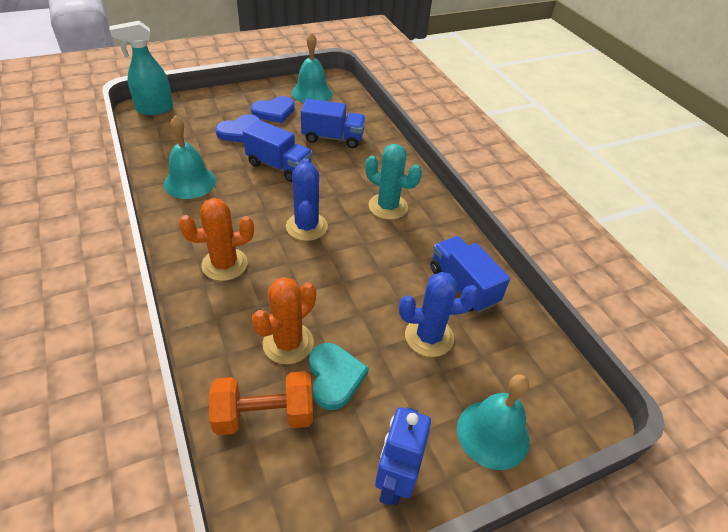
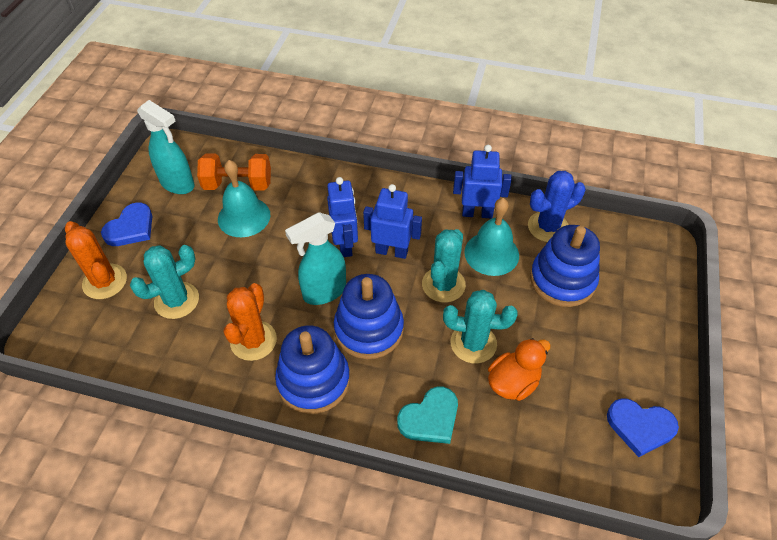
blue cactus: [286,158,328,241] [399,272,479,357] = 2 -> [528,171,585,242] = 1
blue robot: [375,407,431,505] = 1 -> [327,177,358,257] [363,184,422,259] [453,145,512,219] = 3
blue stacking toy: none = 0 -> [275,325,350,414] [334,274,404,359] [530,225,600,307] = 3
blue truck: [243,120,313,182] [301,99,366,148] [430,236,510,313] = 3 -> none = 0
orange duck: none = 0 -> [488,338,551,401] = 1
turquoise bell: [164,115,216,199] [292,32,333,103] [457,374,530,470] = 3 -> [218,160,270,237] [464,198,519,276] = 2
turquoise cactus: [365,144,422,220] = 1 -> [130,245,199,319] [422,229,466,302] [443,290,518,364] = 3
turquoise spray bottle: [109,21,173,115] = 1 -> [137,100,195,194] [285,212,346,305] = 2

